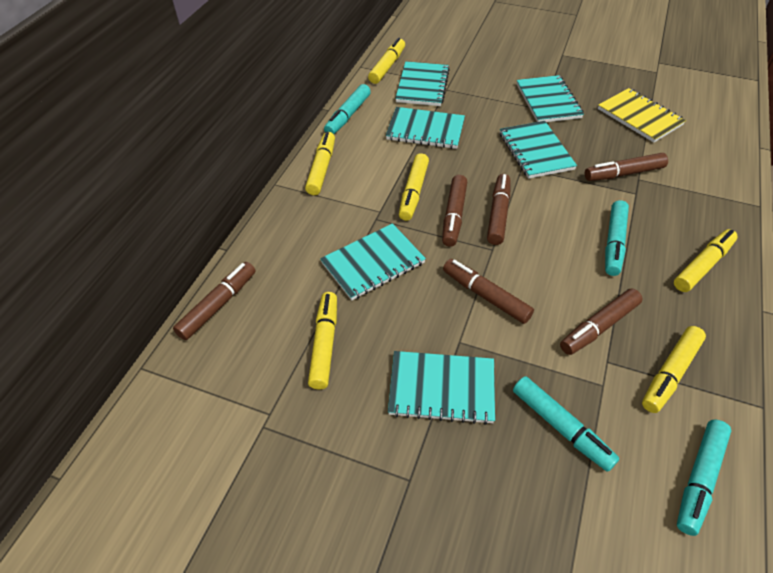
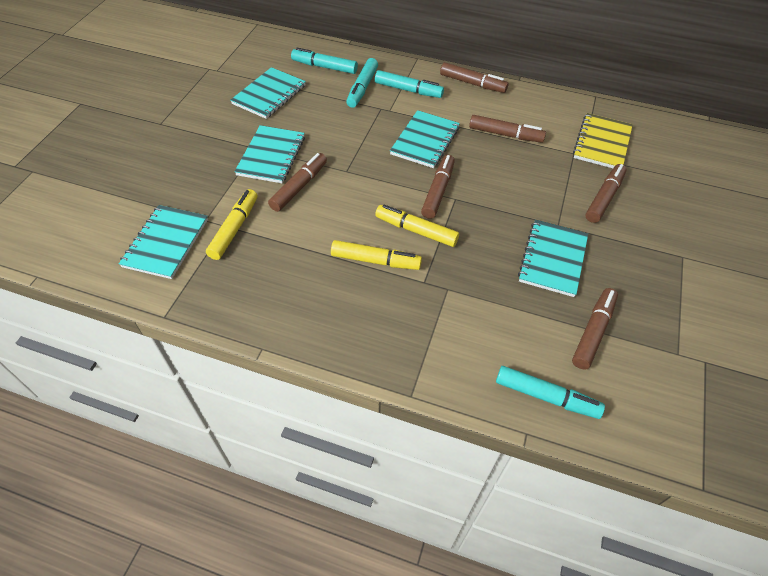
turquoise notebook: [320,223,426,300] [386,107,465,149] [388,351,495,425] [395,61,450,106] [500,121,577,179] [517,75,584,122] = 6 -> [119,205,208,279] [230,67,306,119] [234,125,305,183] [390,110,460,168] [518,220,588,297] = 5
yellow marker: [305,132,335,195] [308,292,337,390] [368,38,405,84] [399,153,429,221] [642,326,706,413] [674,229,738,292] = 6 -> [206,189,257,260] [331,240,422,270] [375,205,459,247] = 3

